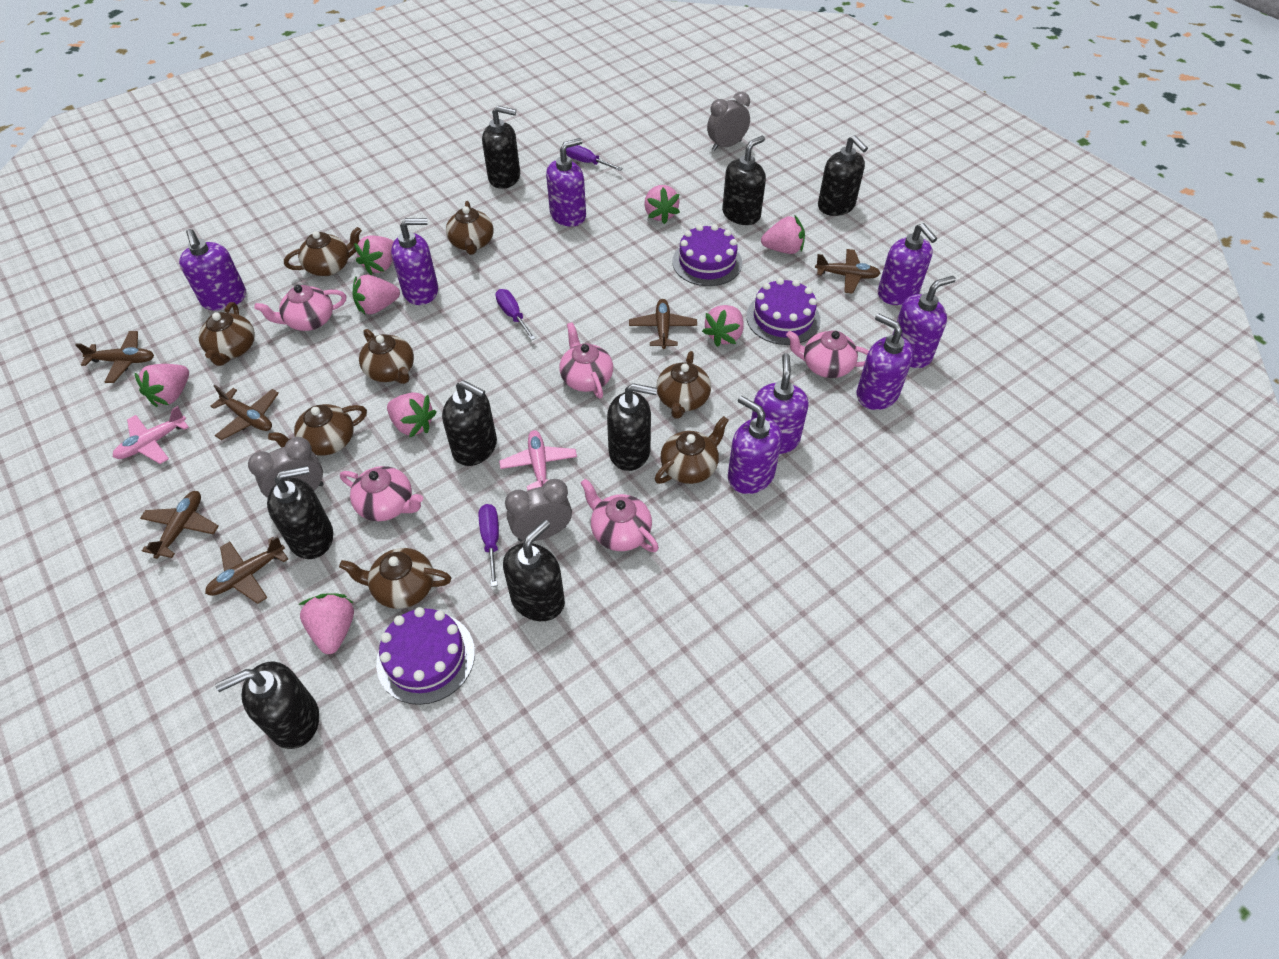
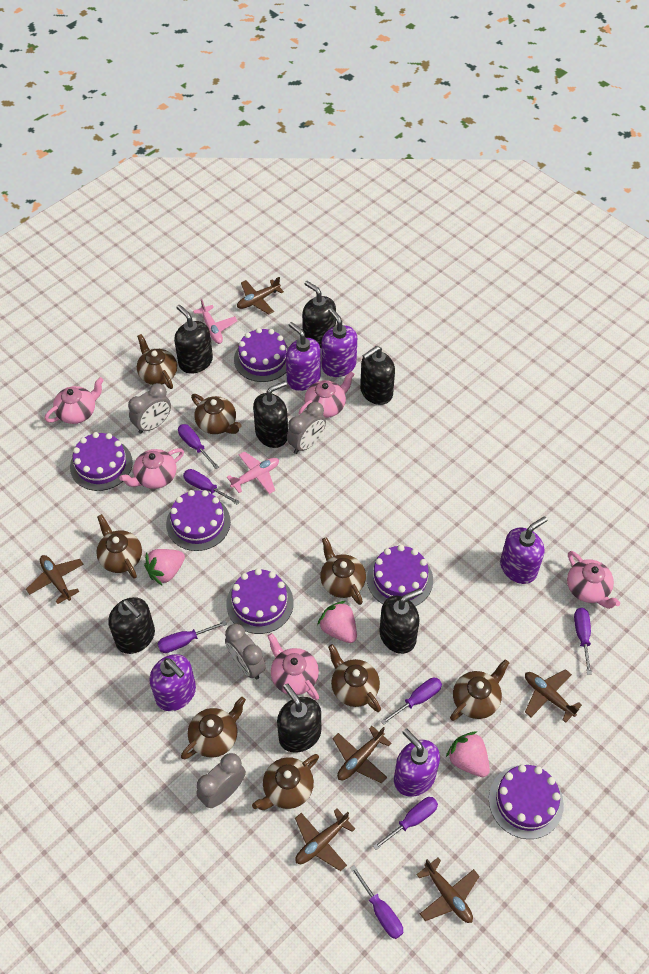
black soap dispenser: [215,662,319,749] [267,466,333,559] [442,380,497,466] [482,106,520,189] [503,520,565,621] [607,383,657,471] [722,136,766,225] [818,135,868,216] = 8 -> [108,597,155,654] [174,305,213,374] [253,381,288,448] [277,683,321,753] [302,281,336,348] [360,346,395,405] [379,588,423,654] = 7
grey clock: [248,437,324,498] [505,479,572,541] [707,92,750,151] = 3 -> [128,383,171,434] [196,753,246,808] [225,624,266,680] [287,402,326,454] = 4
pink strawberry: [135,364,189,407] [298,593,354,654] [353,275,400,314] [354,235,394,275] [387,393,436,437] [644,185,680,224] [702,305,744,347] [761,216,805,254] = 8 -> [144,549,185,586] [317,601,357,643] [446,731,490,777] = 3
purple cake: [376,607,475,705] [672,224,742,286] [746,278,821,345] = 3 -> [70,432,133,491] [166,490,231,551] [226,568,294,634] [234,328,288,382] [367,545,433,606] [489,765,564,839] = 6
purple screwdriver: [479,504,499,587] [496,289,536,340] [566,145,623,171] = 3 -> [158,621,227,653] [178,424,219,469] [183,469,240,504] [350,865,403,939] [373,797,438,850] [381,678,442,725] [574,608,592,675] = 7
purple soap dispenser: [179,229,246,310] [391,218,438,305] [546,138,586,227] [728,396,782,494] [751,353,809,454] [856,314,913,410] [878,223,937,305] [893,276,956,368] = 8 -> [150,654,196,711] [286,322,321,391] [321,308,357,377] [394,728,440,797] [500,516,547,584] = 5

